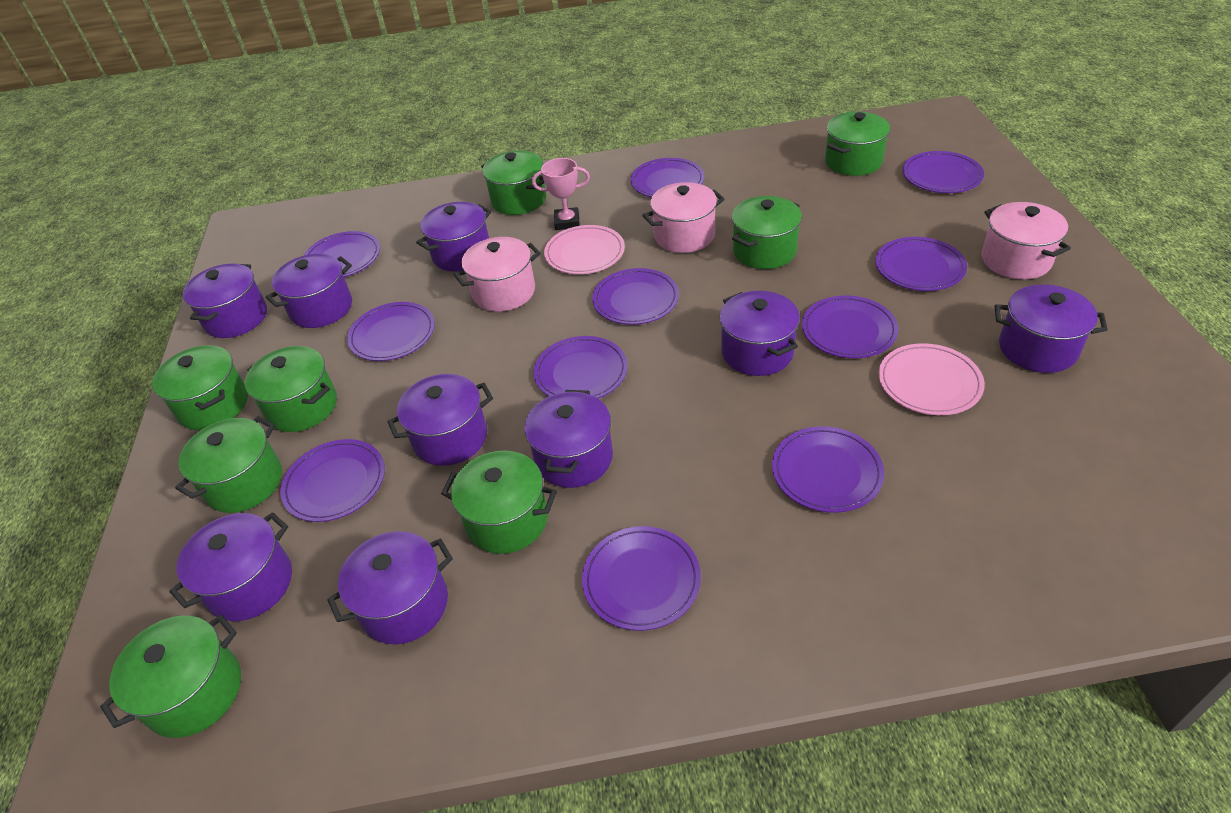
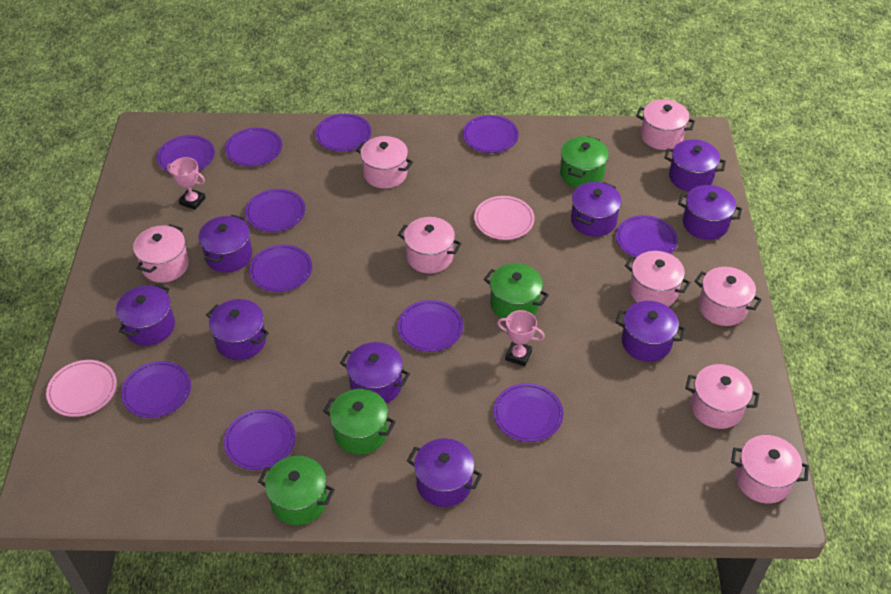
green pot: [100,615,241,738] [152,345,248,430] [175,416,282,513] [245,346,337,432] [441,451,557,554] [481,151,546,215] [732,196,802,269] [825,112,890,176] = 8 -> [258,456,335,525] [323,389,396,455] [484,263,549,318] [560,136,609,188] = 4
pink pot: [454,237,541,312] [642,182,725,253] [982,202,1071,279] = 3 -> [133,224,189,283] [356,136,413,189] [398,217,462,274] [625,251,691,307] [636,99,695,150] [685,364,759,429] [694,267,762,326] [731,435,809,503] = 8
pink trophy: [532,158,590,230] = 1 -> [167,157,205,210] [497,310,545,366] = 2

